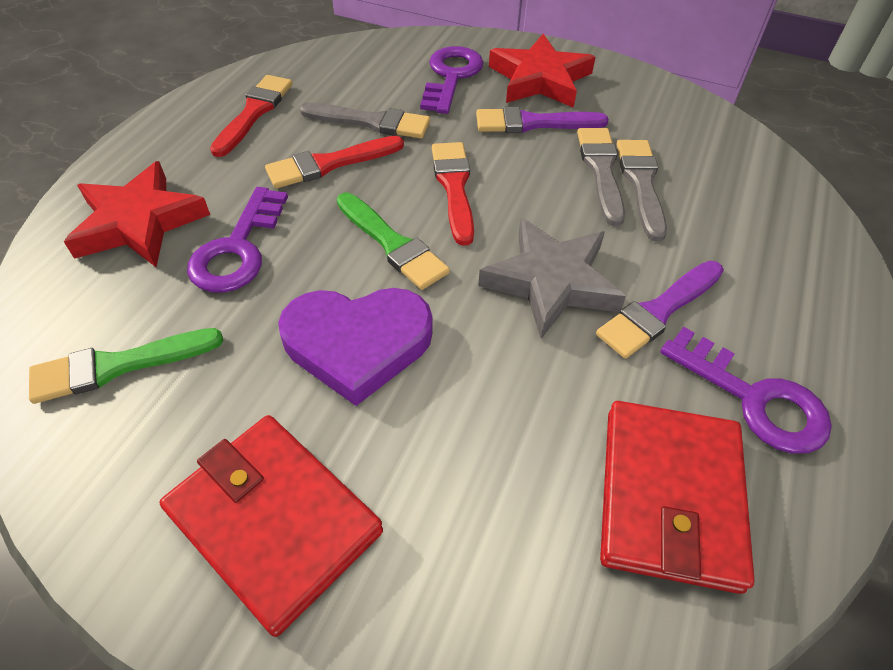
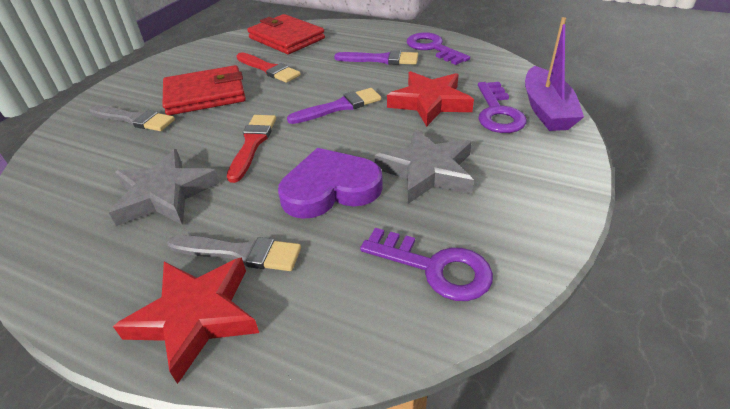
green brush: [29,328,223,404] [337,193,450,290] = 2 -> none = 0
grey brush: [300,102,430,138] [577,128,625,226] [616,140,667,241] = 3 -> [89,105,175,131] [167,235,301,271] = 2
grey star: [478,218,626,339] = 1 -> [109,149,219,226] [375,128,474,204] = 2
purple boat: none = 0 -> [525,17,584,131] = 1
red brush: [210,75,293,157] [265,136,404,188] [432,142,474,246] = 3 -> [227,115,276,183] [236,52,301,83] = 2

